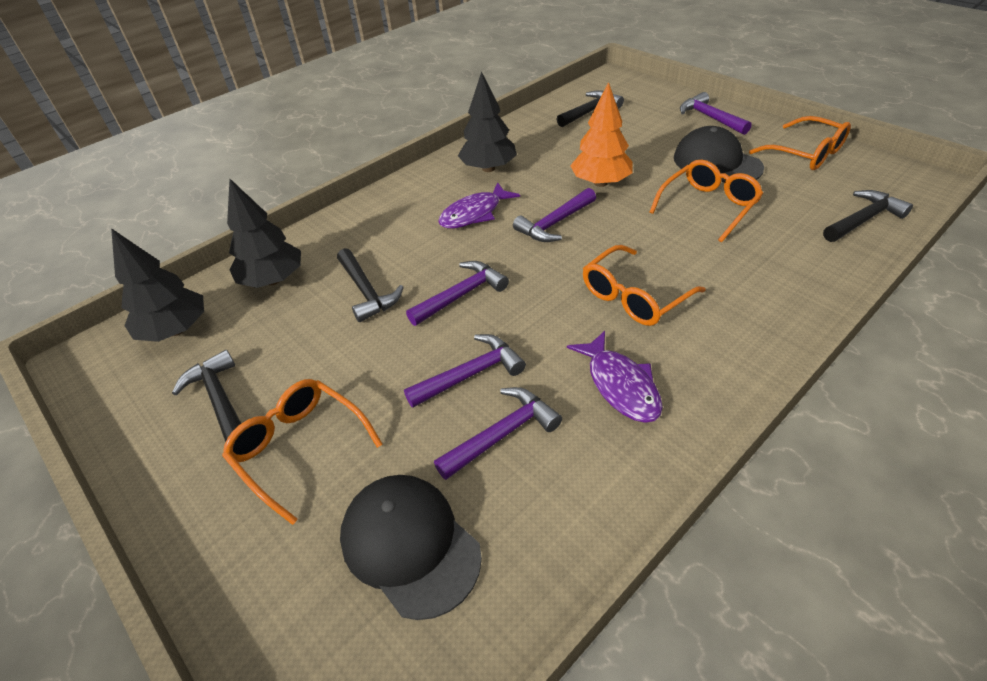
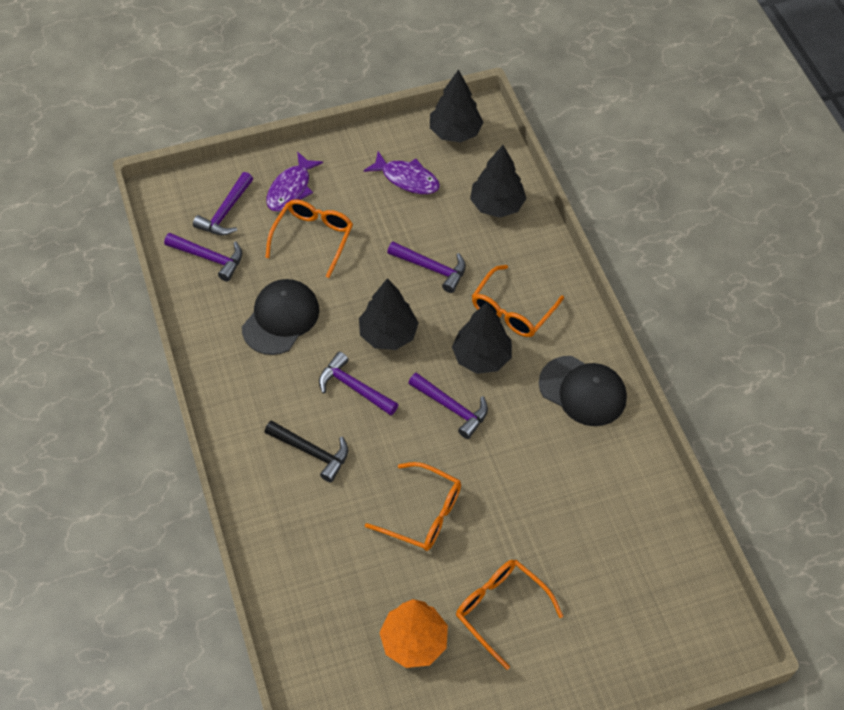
black hammer: [172,350,241,442] [337,248,404,322] [557,90,624,127] [823,190,913,242] = 4 -> [265,420,348,483] = 1
black tree: [111,228,204,342] [227,179,301,288] [458,71,517,172] = 3 -> [359,278,418,350] [430,69,483,143] [452,302,512,374] [470,145,527,218] = 4

